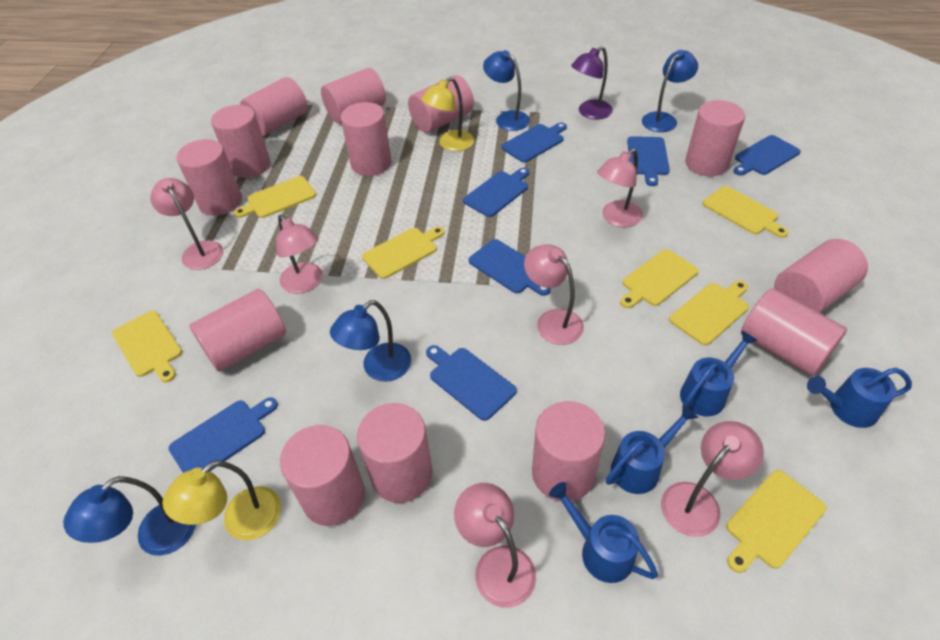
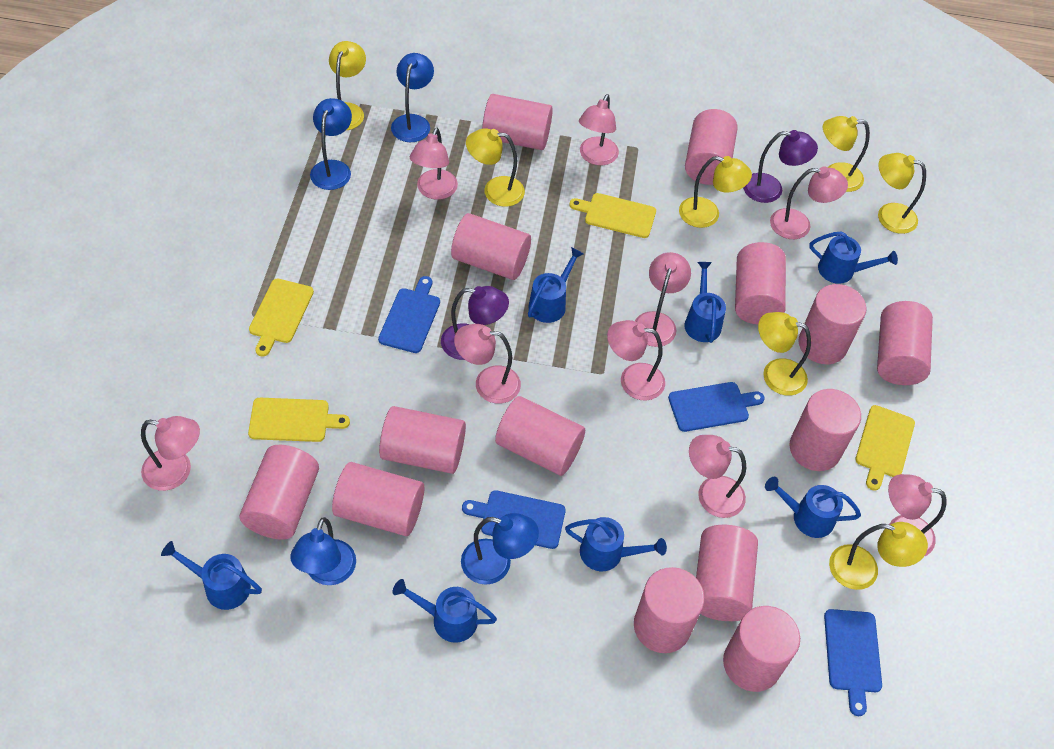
blue cutting board: [168,397,278,473] [426,345,517,421] [463,168,529,217] [469,239,551,296] [501,122,567,163] [627,136,670,186] [733,135,801,176] = 7 -> [378,276,440,353] [462,490,566,549] [668,382,765,432] [824,609,882,716] = 4
blue watering can: [549,482,658,583] [606,405,698,494] [680,330,758,416] [807,368,912,428] = 4 -> [161,541,262,610] [393,579,497,643] [528,247,584,323] [565,517,667,571] [685,262,726,343] [765,477,861,538] [809,231,898,284] = 7
pink cylinder: [176,139,242,216] [189,289,286,372] [211,105,270,178] [240,77,308,136] [280,425,365,526] [321,68,386,123] [341,102,392,176] [357,403,433,503] [408,75,474,133] [532,401,605,502] [685,100,745,176] [741,288,847,376] [774,239,868,313] = 13 -> [239,445,319,540] [332,462,424,536] [379,406,466,474] [451,213,531,280] [482,94,553,150] [495,396,585,476] [634,567,705,653] [685,109,737,185] [696,525,758,621] [723,606,800,692] [735,242,786,325] [789,389,861,471] [799,284,866,364] [877,301,933,385] = 14
pink lamp: [150,178,223,270] [276,214,323,293] [454,483,536,608] [524,244,584,345] [597,148,643,227] [661,421,764,537] = 6 -> [141,416,200,491] [410,128,458,200] [454,324,521,404] [579,94,619,165] [607,320,665,401] [635,252,691,347] [689,435,746,518] [770,167,848,239] [888,474,947,556] = 9
purple lamp: [571,46,613,119] = 1 -> [441,286,509,360] [743,130,818,203] = 2
yellow cutting board: [112,311,182,383] [234,176,316,218] [362,227,445,279] [620,249,699,308] [669,280,749,345] [703,186,788,238] [726,470,826,573] = 7 -> [248,398,350,442] [249,279,314,357] [569,193,656,238] [855,405,915,491] = 4
yellow lamp: [162,460,281,541] [421,77,474,151] = 2 -> [329,41,366,130] [466,128,525,207] [679,156,752,228] [758,312,811,396] [823,116,870,192] [829,522,928,590] [878,153,926,234] = 7

